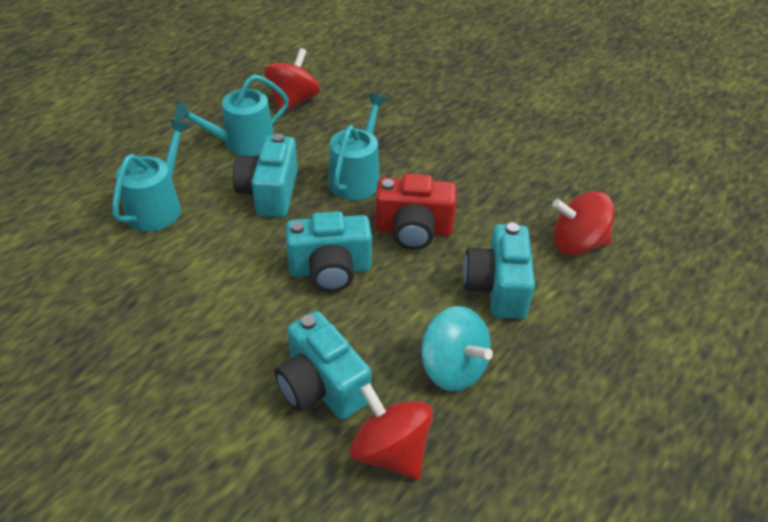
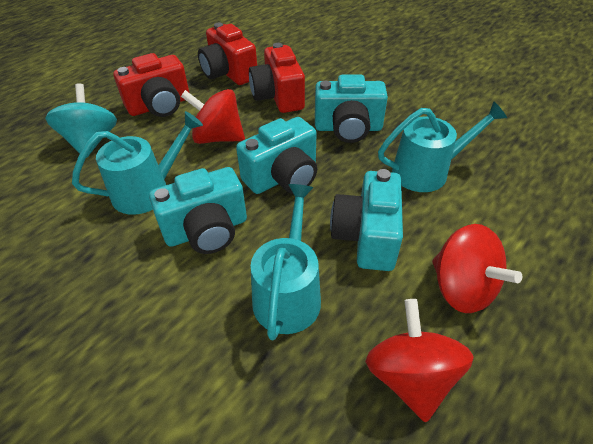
red camera: [375,174,456,250] = 1 -> [113,53,189,117] [198,23,257,85] [249,43,305,113] = 3

